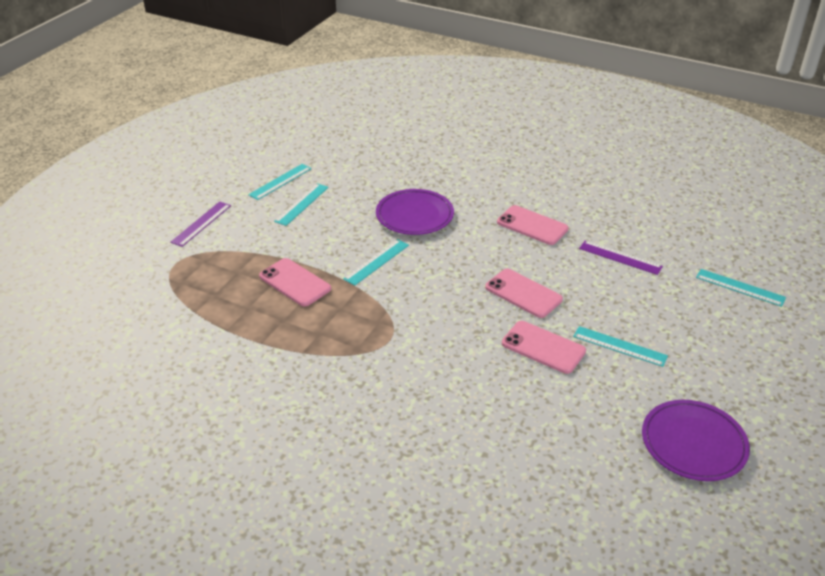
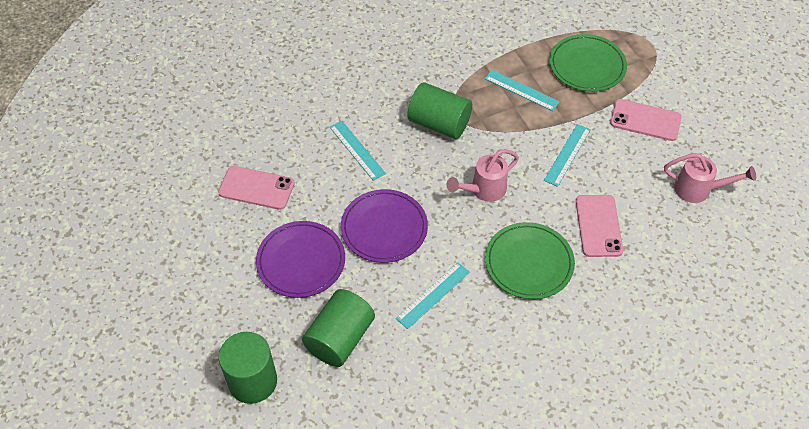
green cylinder: none = 0 -> [219,332,277,404] [302,289,375,367] [407,82,472,139] = 3
green plate: none = 0 -> [485,222,575,299] [549,34,627,92] = 2
pink phone: [259,258,331,307] [485,269,563,318] [497,205,569,245] [502,321,586,374] = 4 -> [218,166,295,210] [576,195,623,257] [610,99,681,141] = 3
pink watering can: none = 0 -> [447,149,519,202] [664,153,756,203] = 2
purple ruler: [170,202,231,247] [579,241,663,275] = 2 -> none = 0
turquoise ruler: [248,164,312,200] [274,183,329,226] [343,239,409,286] [573,326,668,367] [696,269,786,307] = 5 -> [330,121,386,181] [396,262,470,329] [485,70,560,111] [544,124,591,187] = 4

